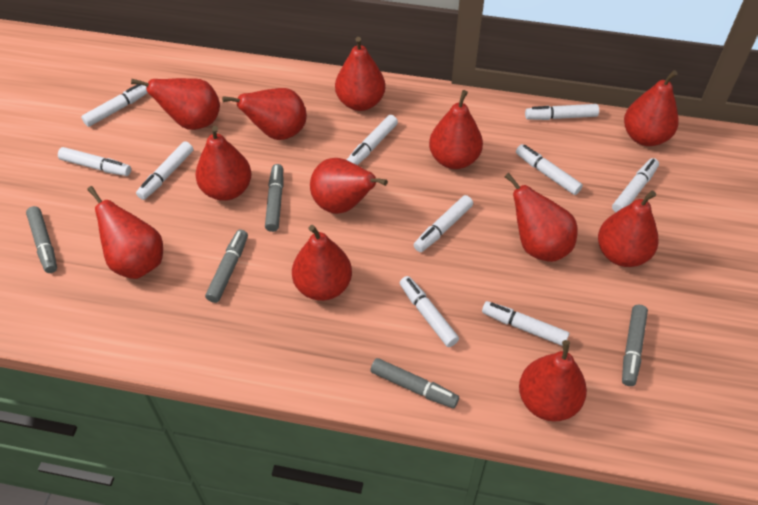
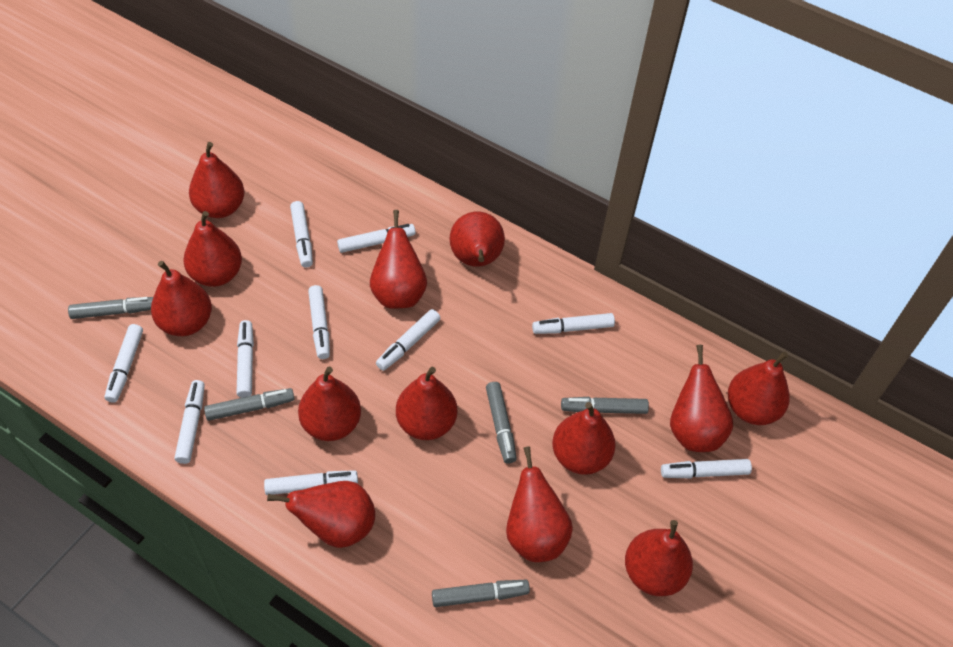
red pear: [87,186,163,279] [131,78,220,130] [195,126,252,201] [222,88,307,140] [292,225,352,301] [310,158,388,214] [335,37,385,111] [429,90,483,169] [505,173,578,262] [519,340,587,422] [598,191,659,267] [624,70,679,146] = 12 -> [151,261,212,336] [183,211,242,287] [189,142,244,218] [267,481,375,548] [298,367,361,441] [370,210,427,308] [396,367,457,440] [449,212,505,267] [506,446,573,562] [552,402,616,475] [625,520,693,596] [670,345,733,452] [728,351,790,425] = 13

